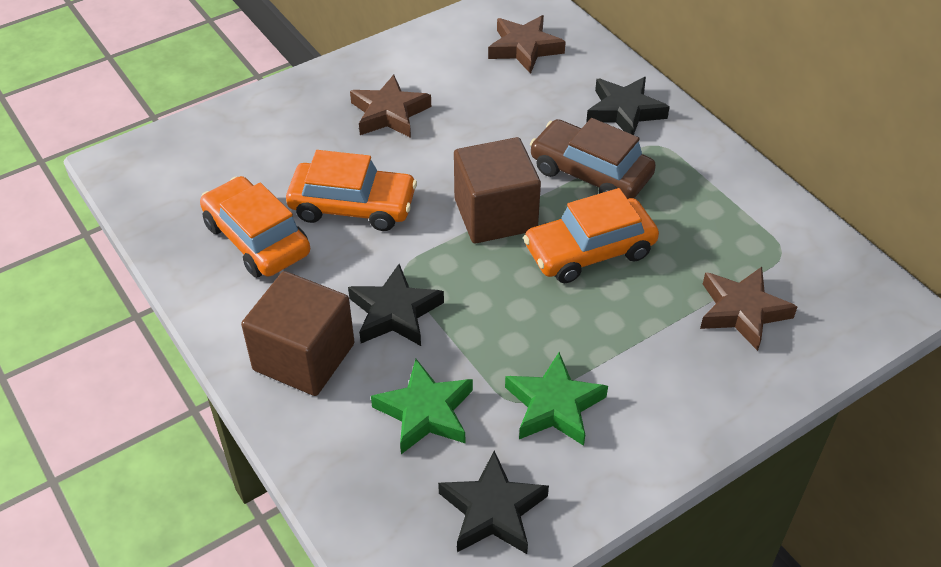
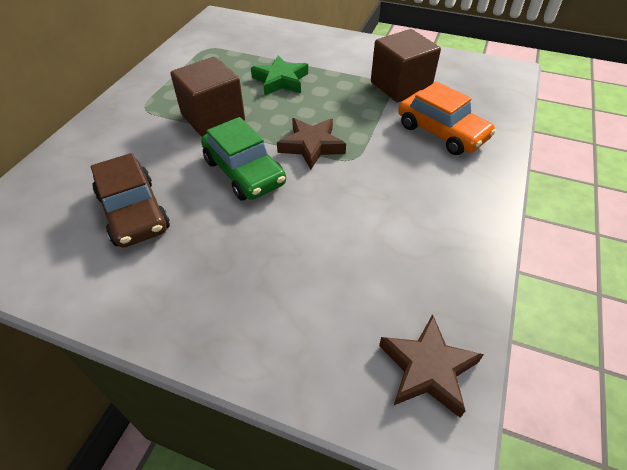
black star: [348,264,444,346] [438,450,549,554] [586,77,670,135] = 3 -> none = 0
brown star: [350,75,431,138] [488,15,566,74] [700,267,797,351] = 3 -> [277,118,346,170] [379,314,484,418] = 2
green car: none = 0 -> [201,117,286,201] = 1
green star: [371,359,473,454] [505,352,608,446] = 2 -> [251,55,308,96] = 1
orange car: [200,176,310,278] [286,150,417,231] [523,188,659,283] = 3 -> [398,82,496,155] = 1

